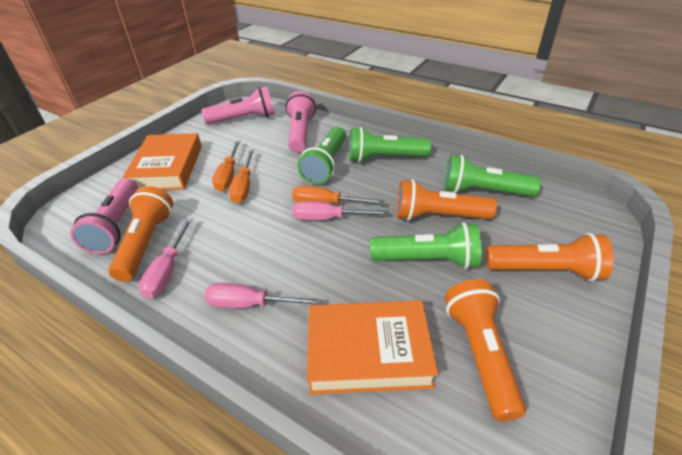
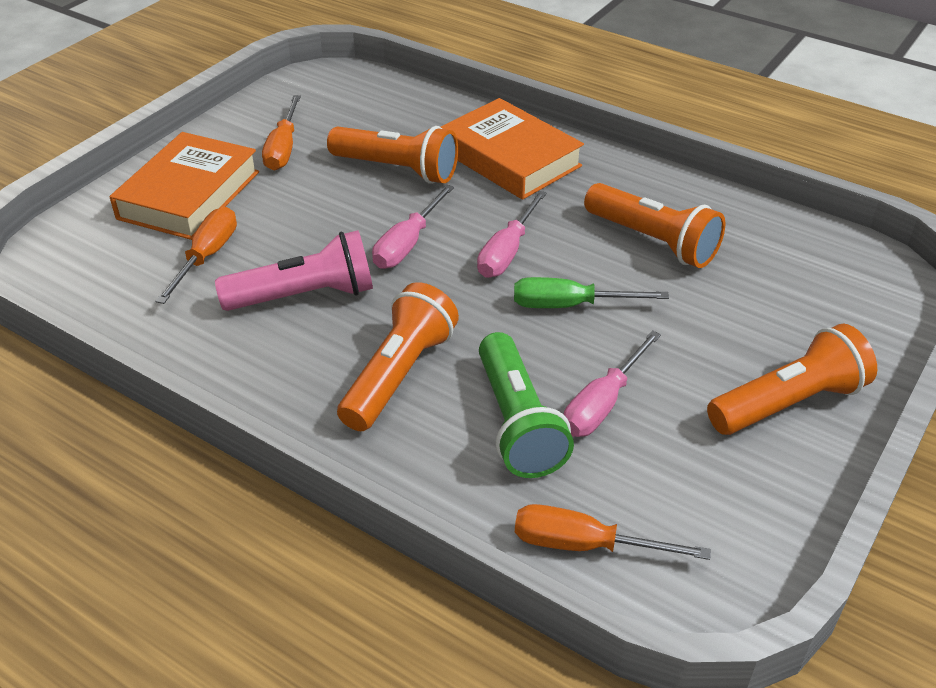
green flashlight: [298,127,346,184] [349,127,431,163] [370,222,481,269] [444,155,541,197] = 4 -> [479,332,574,478] = 1
green screwdriver: none = 0 -> [514,277,669,308] = 1
pink flashlight: [70,178,138,254] [201,87,275,124] [285,91,316,153] = 3 -> [215,230,373,311] = 1

